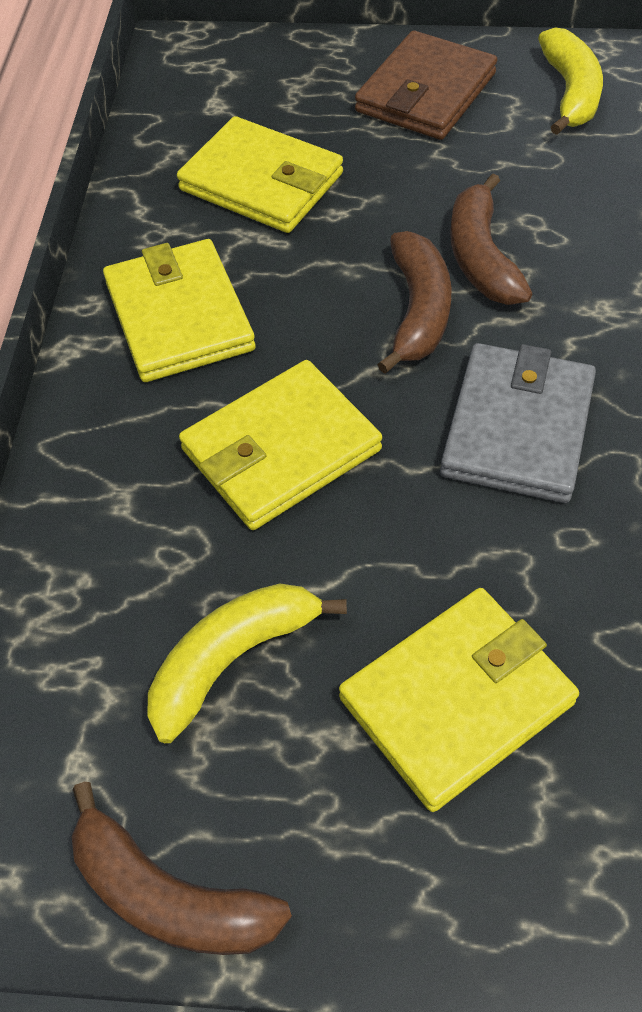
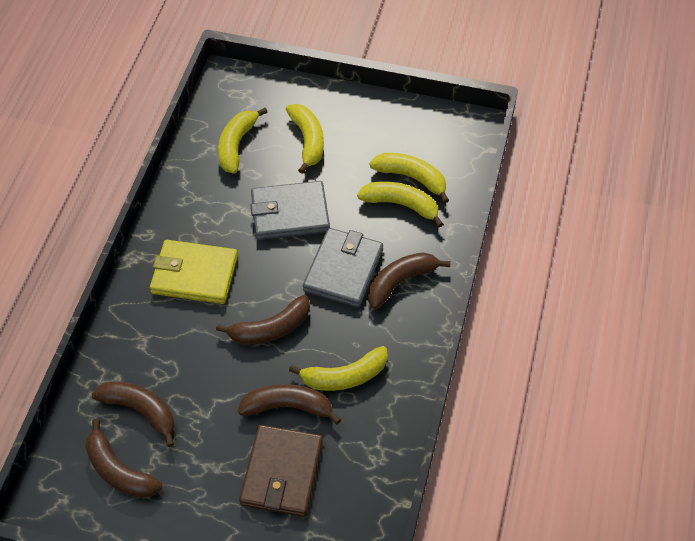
brown banana: [72,782,292,955] [377,231,452,374] [450,173,532,305] = 3 -> [85,419,162,498] [92,381,175,447] [216,295,310,345] [238,384,341,425] [368,252,451,309] = 5
grey wallet: [440,343,596,503] = 1 -> [250,181,330,240] [303,228,383,308] = 2
yellow banana: [147,583,347,743] [538,27,603,135] = 2 -> [218,108,267,174] [286,104,324,174] [289,346,388,391] [357,181,443,227] [369,153,449,203] = 5
yellow wallet: [103,239,256,382] [177,116,343,233] [179,360,382,530] [339,588,579,812] = 4 -> [150,240,238,304] = 1

